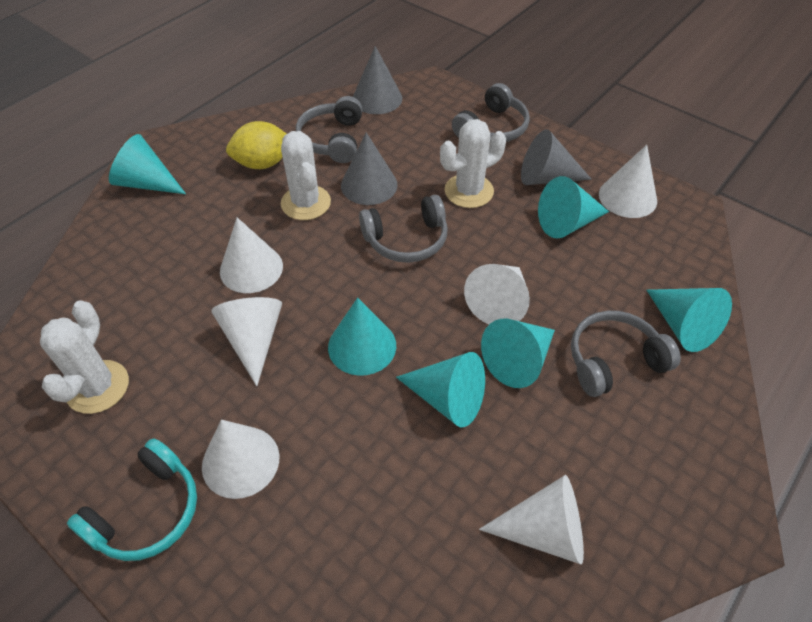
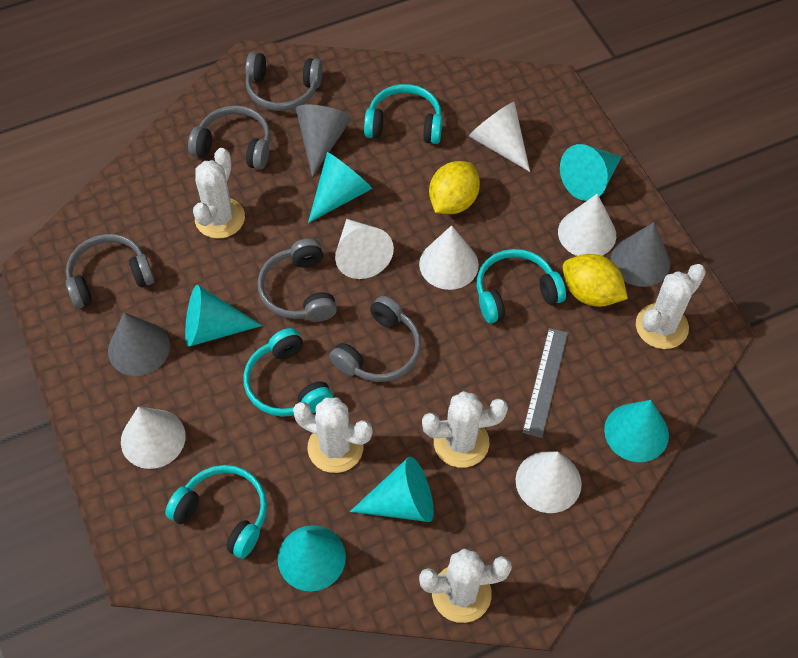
grey headphones: [296,96,362,163] [359,195,448,263] [452,83,530,142] [571,311,681,397] = 4 -> [66,234,155,309] [188,105,271,170] [245,52,323,111] [258,238,337,322] [329,296,421,382] = 5
grey ruler: none = 0 -> [522,328,568,438] = 1
turquoise headphones: [67,438,197,561] = 1 -> [165,465,267,559] [243,328,333,417] [364,84,442,144] [477,249,566,323] = 4
white cactus: [40,300,129,414] [281,131,331,220] [440,119,506,208] = 3 -> [193,148,245,239] [293,397,372,473] [419,549,512,623] [422,391,508,468] [636,264,706,349] = 5
yellow lemon: [226,121,286,169] = 1 -> [429,161,480,214] [563,254,628,307] = 2

